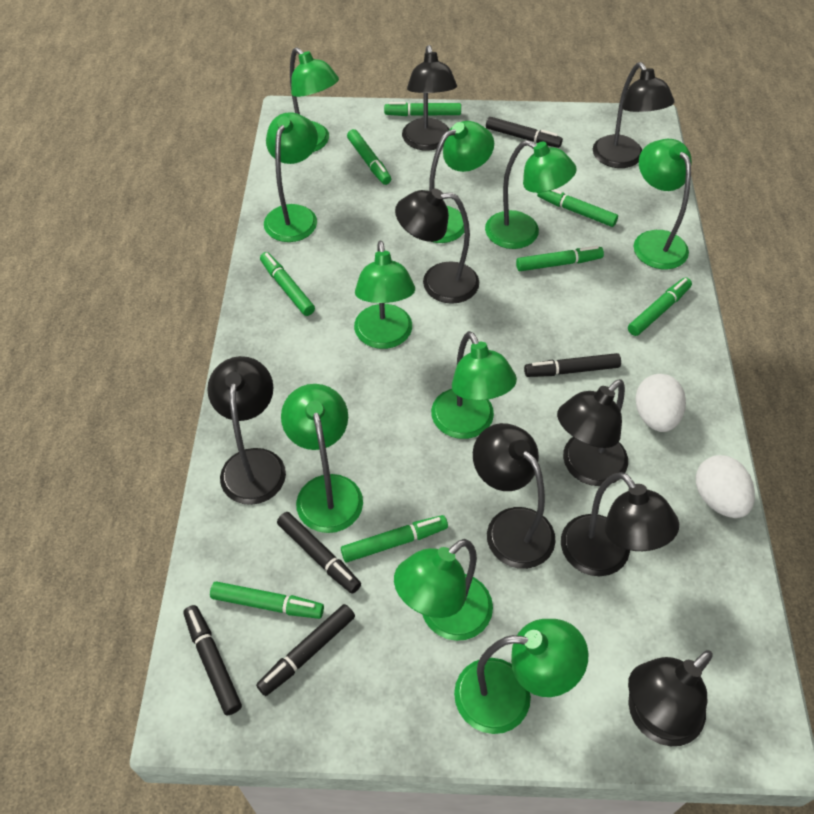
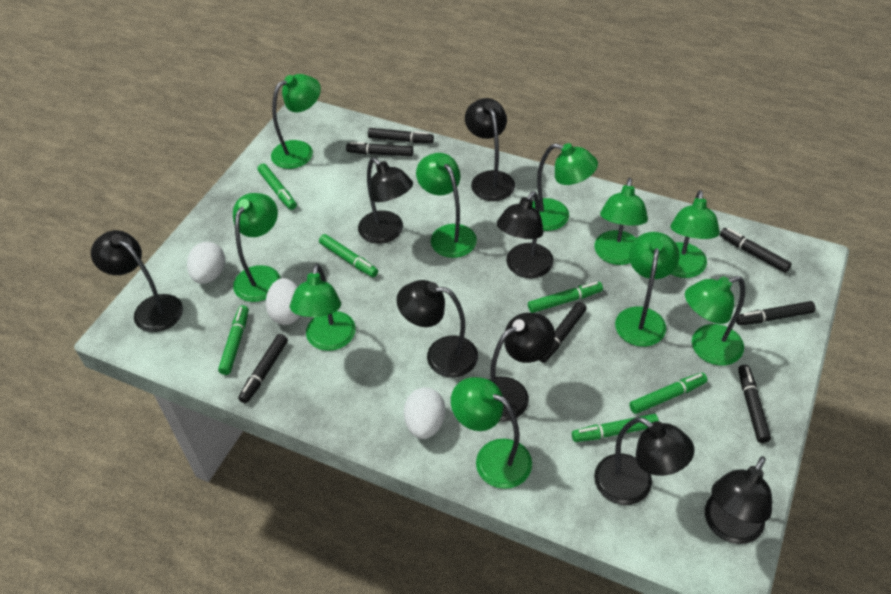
black marker: [183,605,242,715] [256,604,355,696] [277,512,361,594] [486,117,563,148] [524,353,621,377] = 5 -> [238,334,288,403] [346,142,413,156] [368,128,434,143] [539,302,587,363] [720,228,792,273] [736,301,816,325] [738,365,771,443] = 7
green marker: [210,581,324,619] [260,252,315,316] [341,515,448,562] [347,129,391,185] [384,102,461,116] [516,246,604,271] [537,189,618,227] [628,277,692,336] = 8 -> [218,305,249,375] [258,164,297,210] [319,234,378,277] [528,282,603,313] [572,414,659,442] [629,373,707,414] = 6
white egg: [635,374,686,432] [696,455,755,518] = 2 -> [187,242,225,284] [265,278,300,325] [404,387,445,439] = 3

